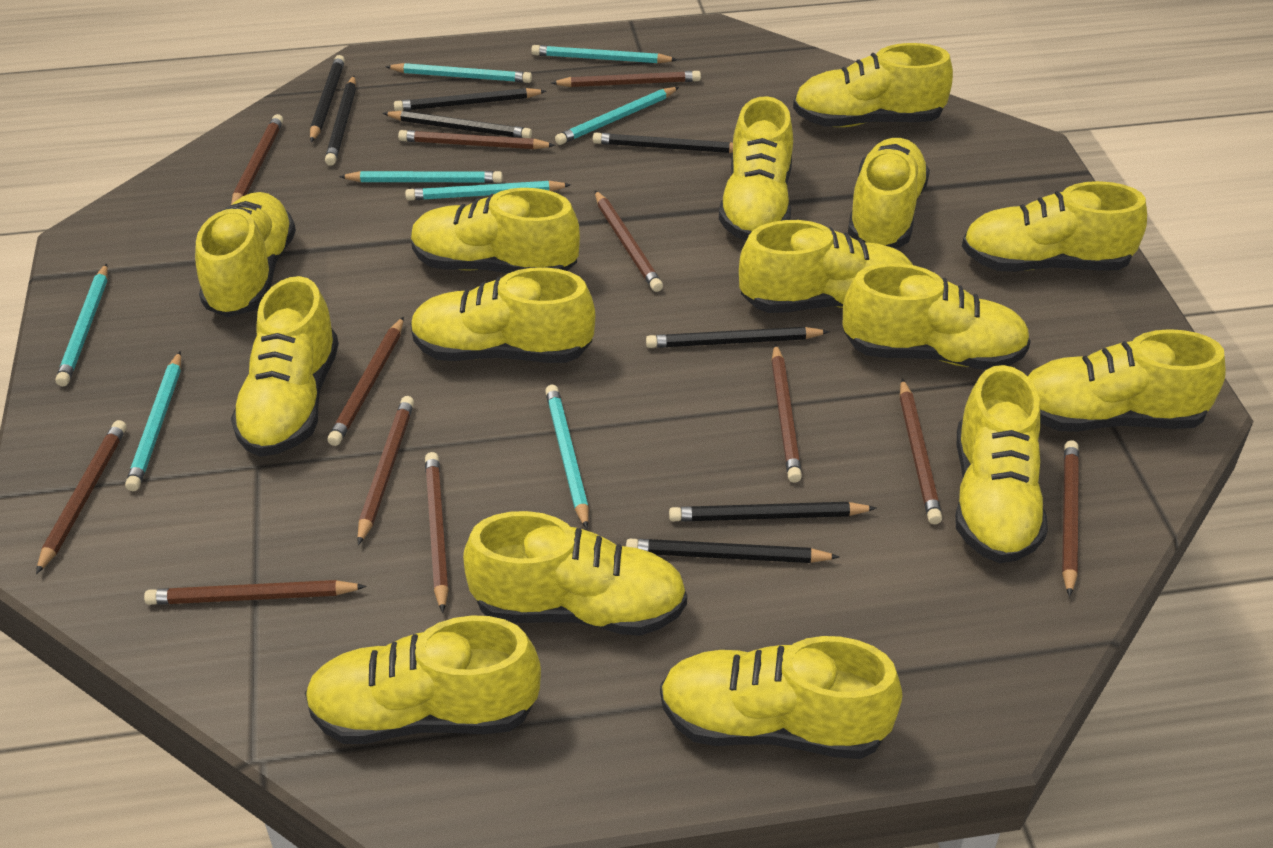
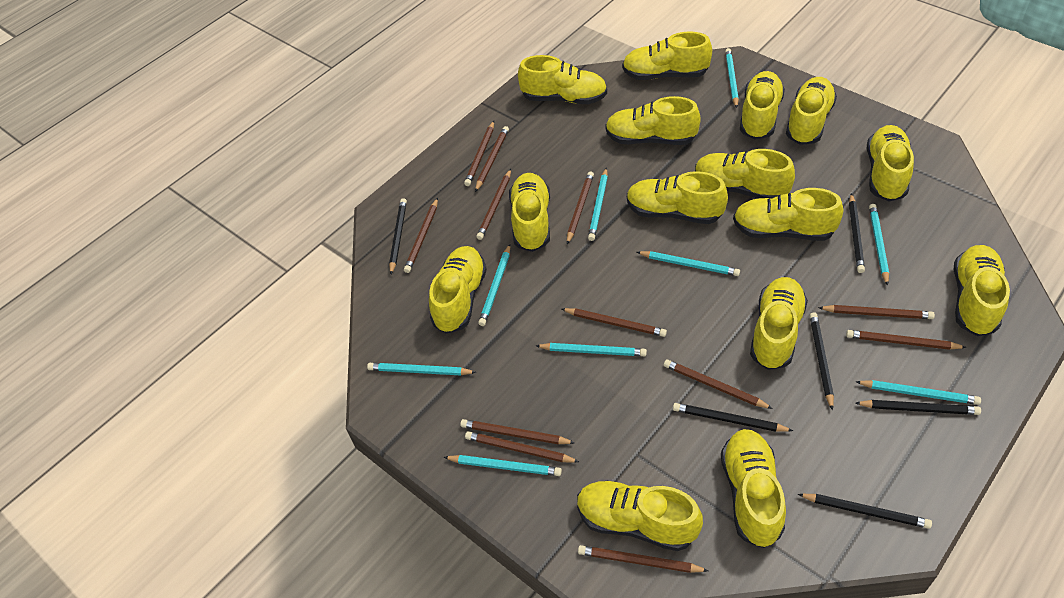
black pencil: [310,55,345,142] [325,76,356,166] [383,111,532,138] [394,88,546,111] [593,133,733,153] [626,539,839,563] [646,327,830,348] [669,502,877,522] = 8 -> [389,198,407,274] [673,403,793,432] [798,494,932,529] [810,312,834,410] [849,193,865,273] [855,400,981,415] = 6
turquoise pencil: [55,263,108,386] [125,351,181,491] [339,171,503,183] [385,63,532,83] [405,181,571,201] [531,45,678,64] [545,385,589,529] [555,87,679,145] = 8 -> [367,363,476,375] [444,455,562,476] [478,244,510,326] [536,343,647,356] [588,167,608,241] [637,251,740,276] [725,48,739,108] [856,380,981,405] [869,204,889,286] = 9

